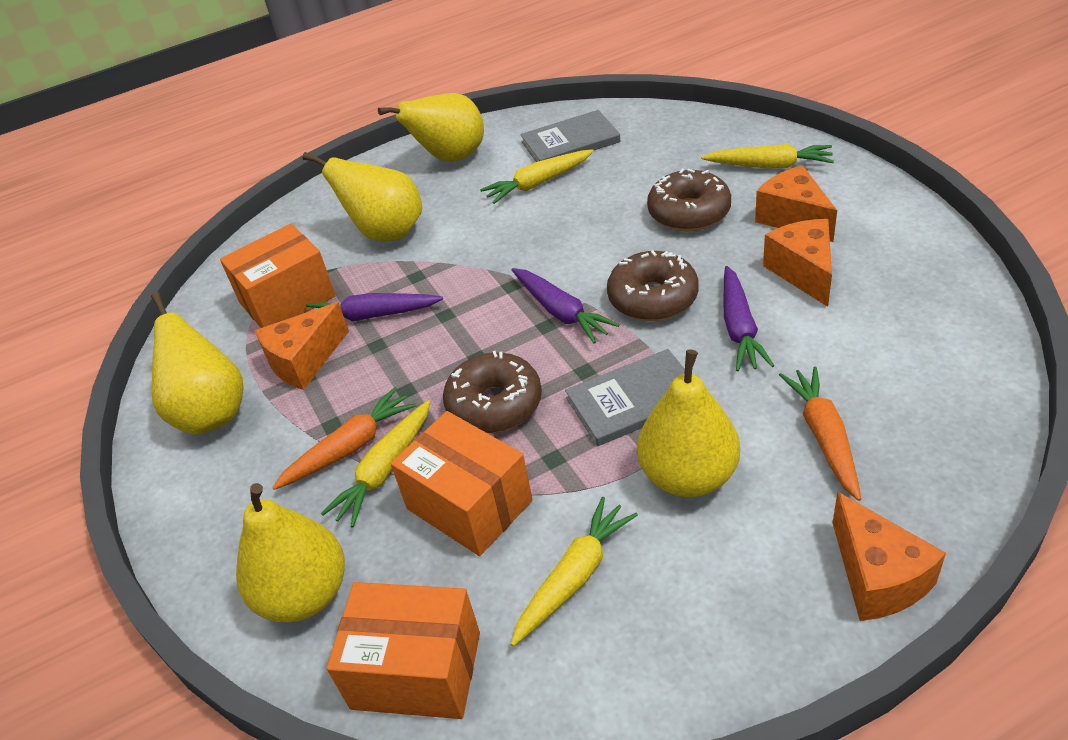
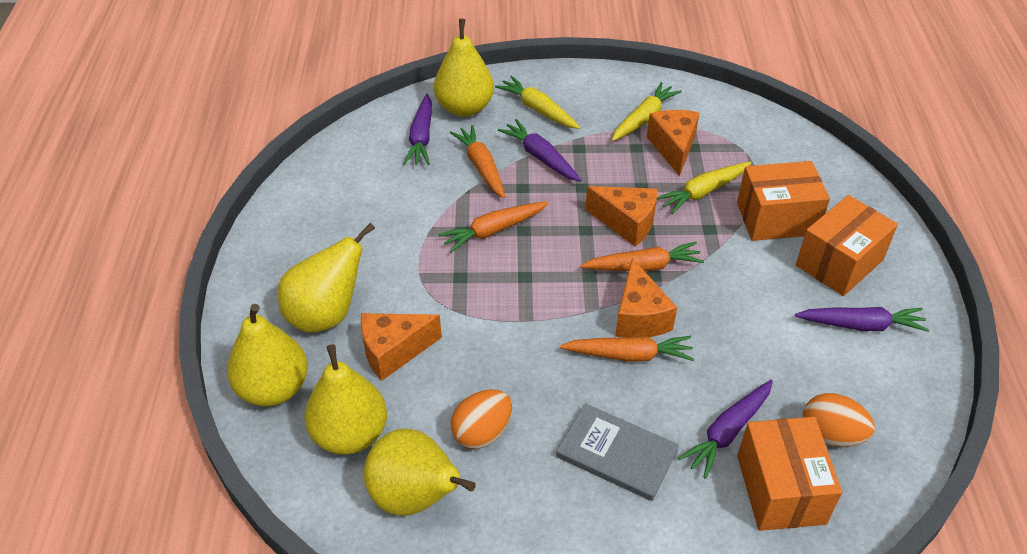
brown donut: [443,351,542,433] [607,250,698,321] [647,169,731,231] = 3 -> none = 0
grey book: [520,110,621,162] [565,349,685,446] = 2 -> [556,403,679,501] = 1
orange carrot: [272,387,417,490] [779,367,861,501] = 2 -> [438,201,549,253] [450,125,505,198] [560,336,694,361] [580,242,704,271] = 4
orange egg: none = 0 -> [450,389,512,449] [803,393,875,447] = 2
purple carrot: [306,293,443,322] [512,268,620,343] [724,266,774,371] = 3 -> [403,93,432,165] [498,119,581,182] [678,380,773,479] [795,307,929,332] = 4
yellow carrot: [321,400,430,527] [480,149,594,204] [511,497,638,646] [701,144,834,169] = 4 -> [495,76,580,129] [612,82,682,141] [657,162,751,214] = 3

